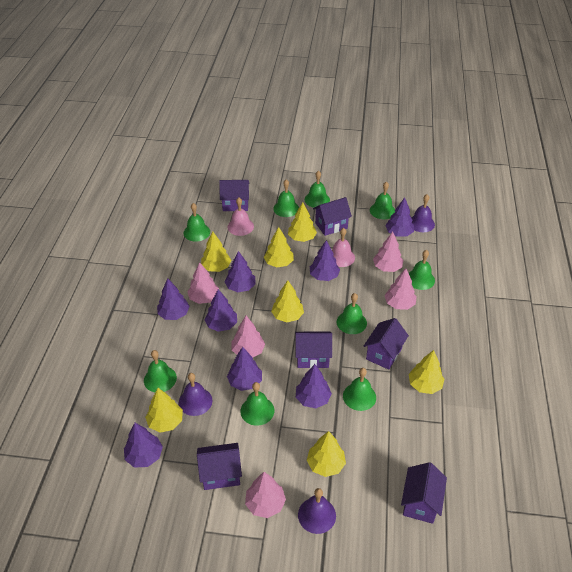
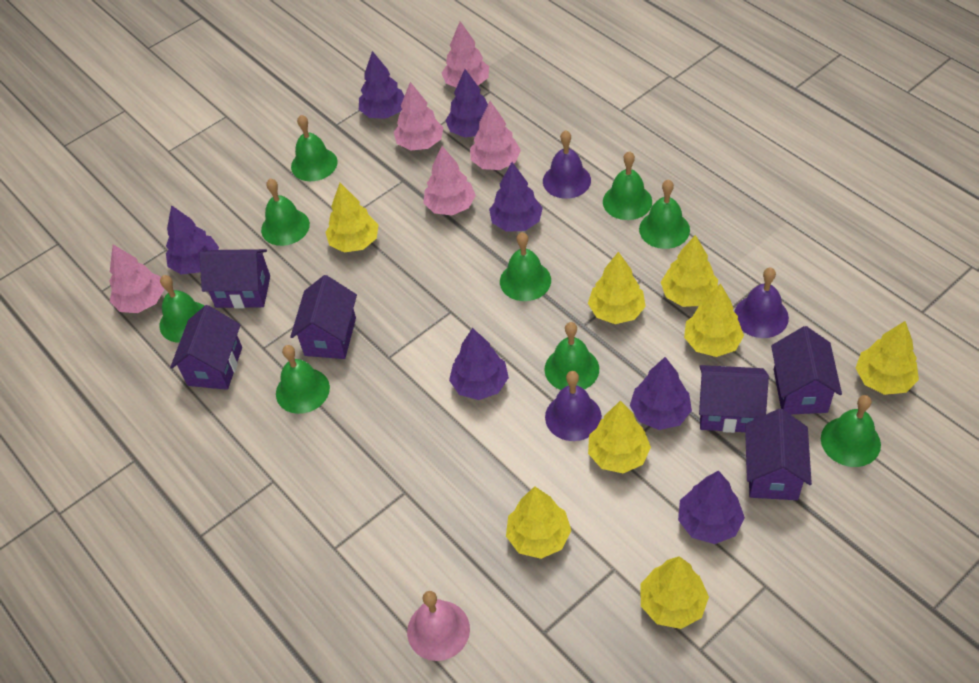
pink bell: [227,198,254,236] [332,228,355,267] = 2 -> [407,591,470,661] = 1
purple tree: [124,423,163,468] [157,278,190,320] [205,289,237,332] [224,251,256,292] [227,347,262,391] [296,364,332,408] [310,240,340,281] [385,198,414,237] = 8 -> [166,205,219,274] [359,51,404,119] [445,69,488,138] [449,328,509,400] [489,162,543,232] [630,357,692,430] [678,470,745,544] = 7
yellow tree: [145,388,183,433] [201,232,231,272] [264,227,294,268] [271,280,304,322] [288,202,317,242] [307,431,346,477] [409,350,445,394] = 7 -> [325,183,378,253] [506,486,571,559] [588,252,646,324] [588,400,651,473] [640,556,709,629] [661,235,718,307] [684,284,744,357] [856,321,919,395] = 8

